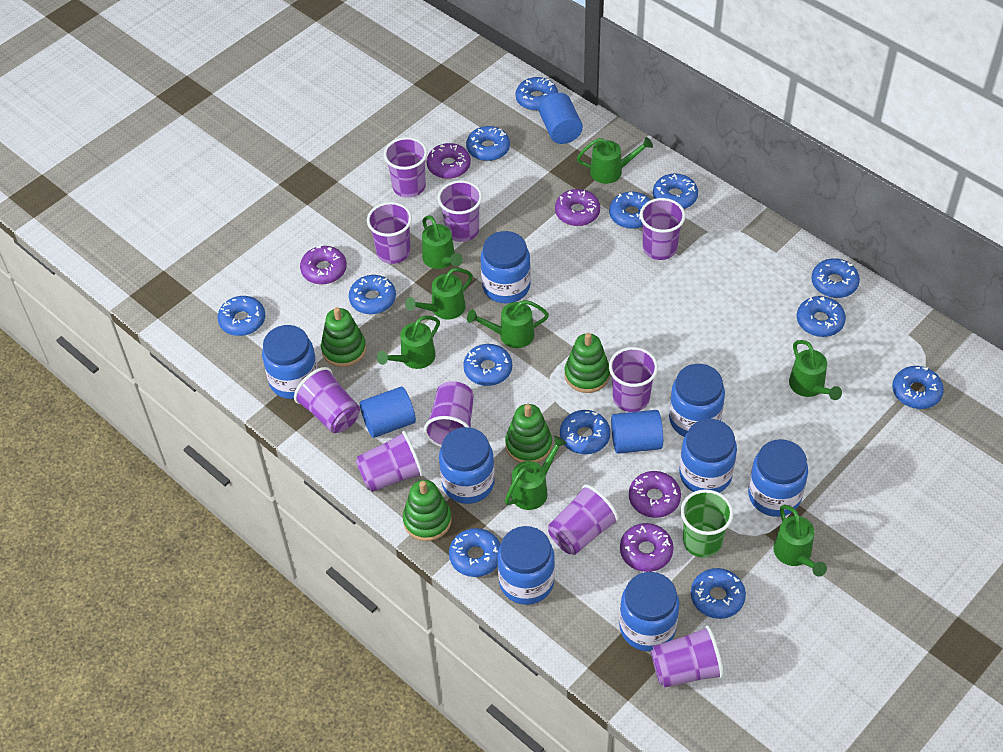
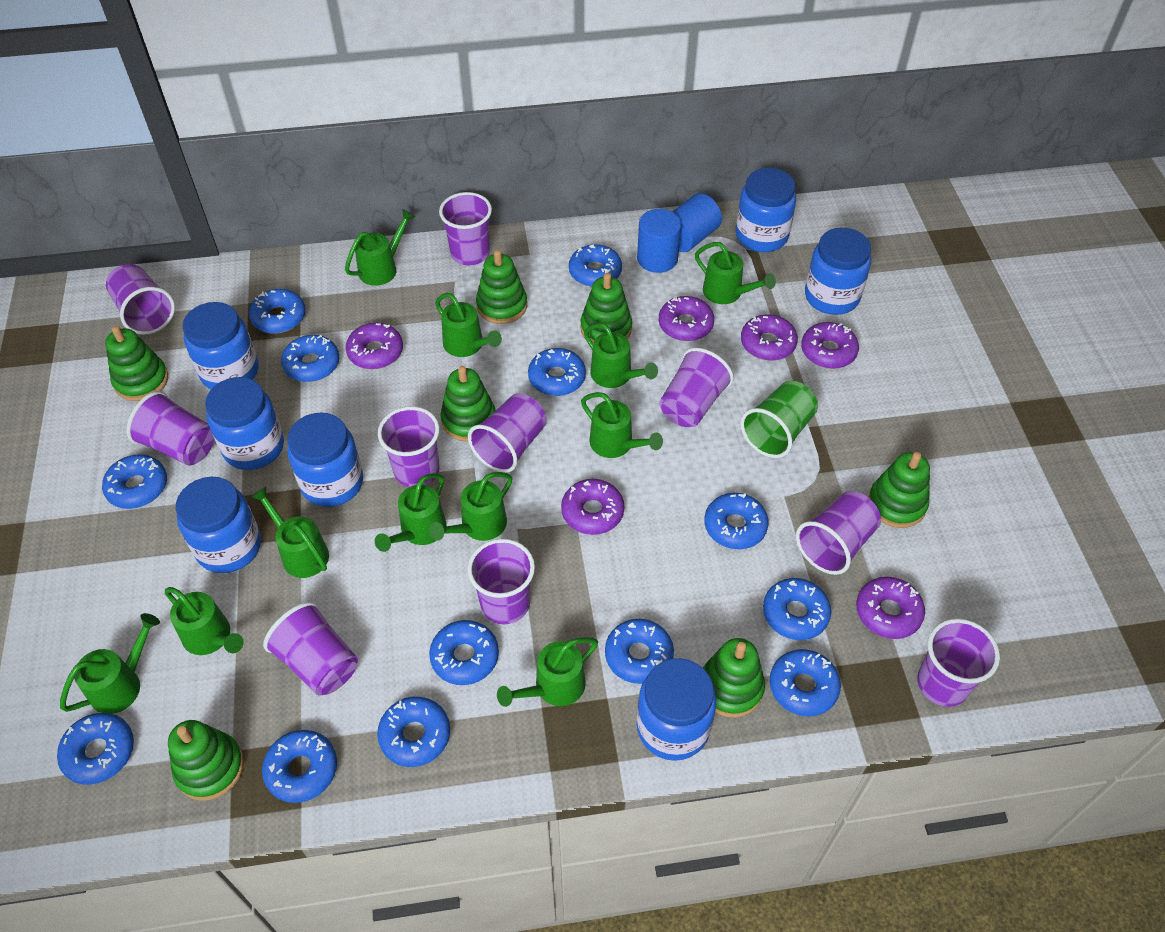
blue cylinder: [360,387,416,438] [539,93,583,144] [611,410,663,454] = 3 -> [637,209,681,273] [672,193,722,252] = 2
blue jar: [262,325,318,399] [439,427,495,504] [480,231,531,304] [497,526,555,605] [619,572,680,651] [669,364,725,437] [679,419,737,493] [748,439,808,517] = 8 -> [175,477,261,573] [183,302,259,389] [205,377,284,470] [287,413,363,507] [637,658,717,761] [736,168,796,252] [805,228,871,315] = 7
green stacking toy: [321,307,366,367] [403,480,452,541] [505,404,552,463] [564,333,610,393] = 4 -> [105,326,168,401] [168,720,244,801] [440,366,496,442] [476,250,527,324] [580,273,632,343] [703,638,765,718] [868,452,930,528] = 7
green watering can: [377,316,440,369] [405,268,473,320] [422,215,463,269] [467,300,549,348] [505,436,567,510] [577,137,653,184] [773,504,827,577] [789,340,842,400] = 8 -> [60,613,160,714] [165,587,244,655] [251,487,329,578] [345,209,415,286] [375,473,446,552] [429,472,512,541] [435,293,502,357] [497,637,598,707] [581,392,663,458] [584,323,658,388] [695,242,776,304] = 11
purple donut: [300,245,347,285] [427,143,471,179] [555,189,600,226] [620,523,674,572] [629,471,681,518] = 5 -> [346,323,403,369] [561,479,624,535] [659,296,714,341] [741,314,798,361] [801,322,859,369] [856,577,925,639] = 6

